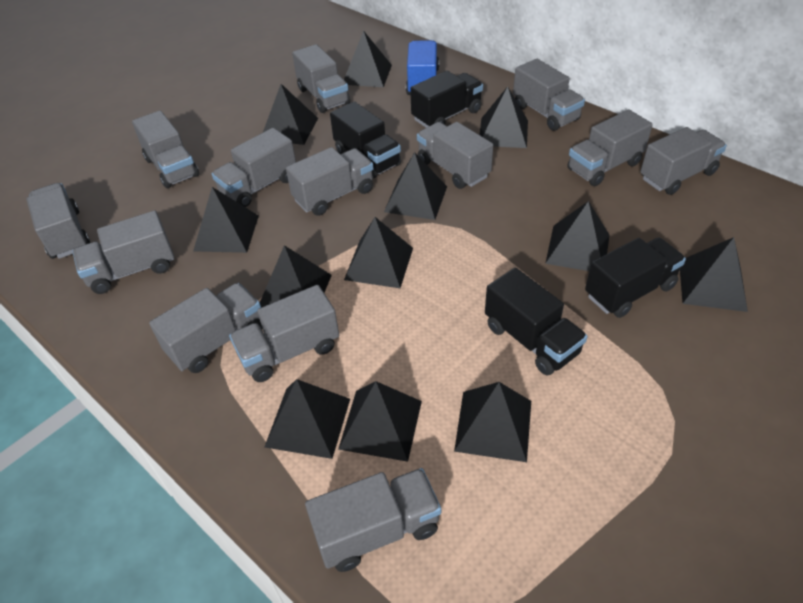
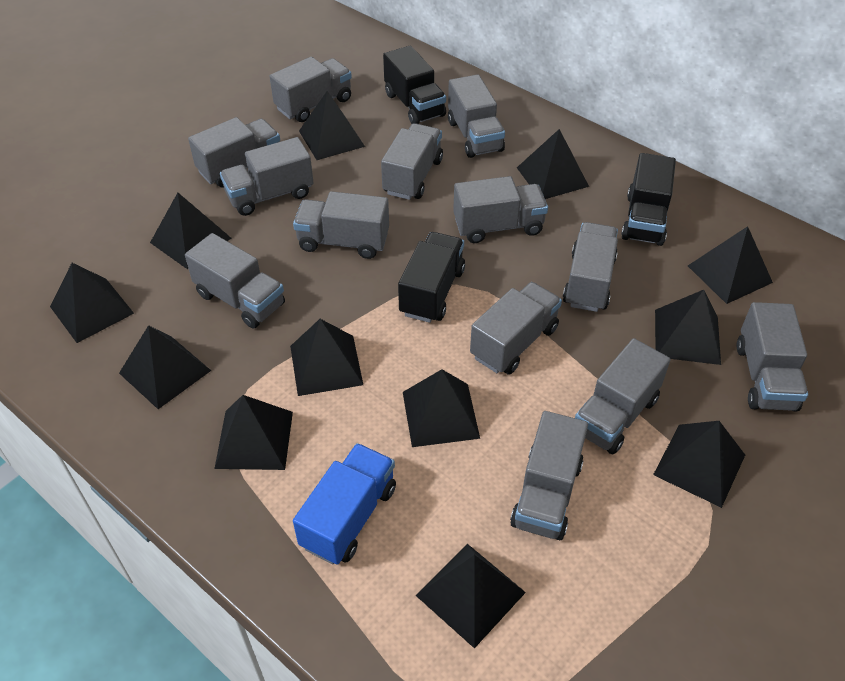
black truck: [330,101,401,178] [410,71,483,128] [485,268,588,375] [585,238,686,318] = 4 -> [383,46,446,124] [398,232,465,323] [621,153,676,246] = 3

